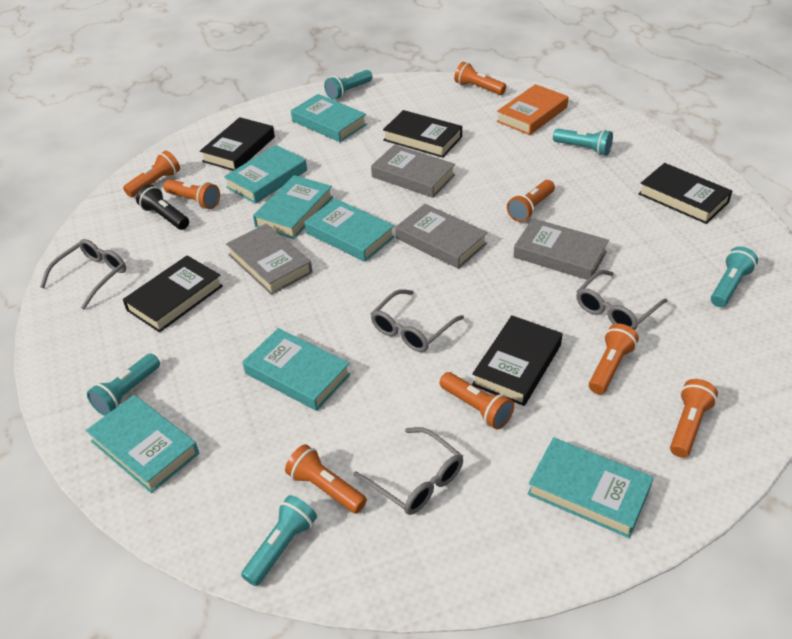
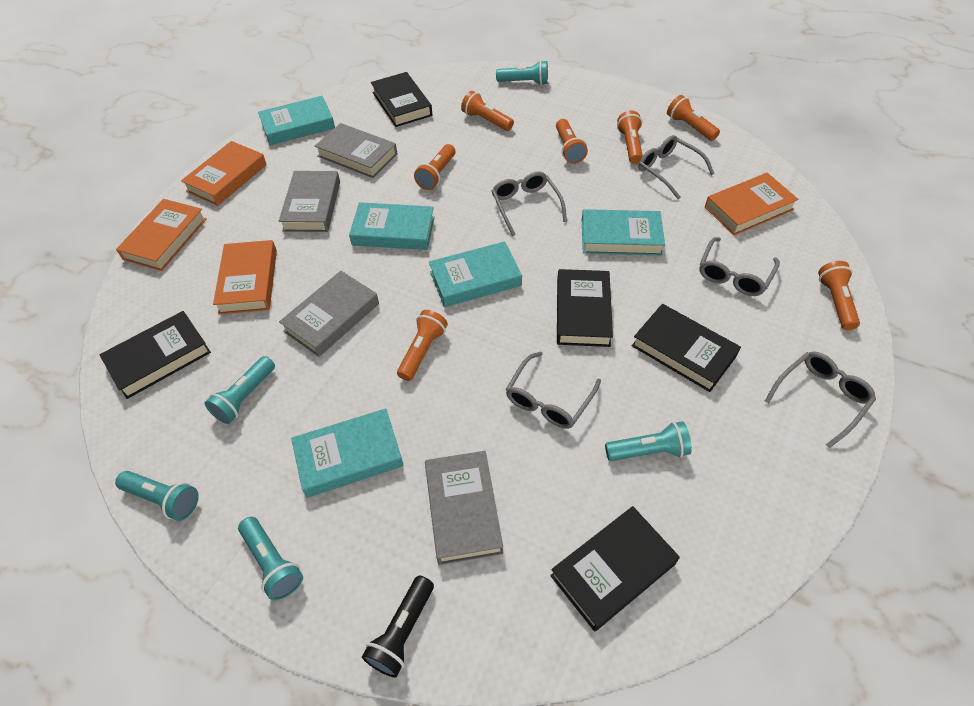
grey glasses: [40,239,126,309] [354,427,463,515] [371,289,464,352] [576,270,668,330] = 4 -> [492,171,567,236] [506,351,601,429] [638,135,715,200] [699,237,780,296] [765,352,876,448] = 5
orange book: [497,84,569,135] = 1 -> [116,199,207,271] [181,141,267,206] [213,240,277,314] [705,173,799,235] = 4
orange flashlight: [123,150,180,197] [163,179,220,209] [285,444,367,514] [439,372,514,429] [454,62,506,95] [507,180,555,222] [589,324,639,394] [670,379,718,458] = 8 -> [397,310,448,381] [414,144,455,190] [461,91,514,131] [556,119,588,164] [617,110,643,164] [667,95,720,141] [818,261,860,330] = 7
turquoise book: [86,395,199,493] [224,145,307,204] [243,328,351,411] [253,175,333,239] [291,94,367,142] [304,199,395,262] [527,437,654,538] = 7 -> [258,96,335,145] [291,409,404,498] [349,202,435,250] [429,241,522,307] [582,209,665,256] = 5

